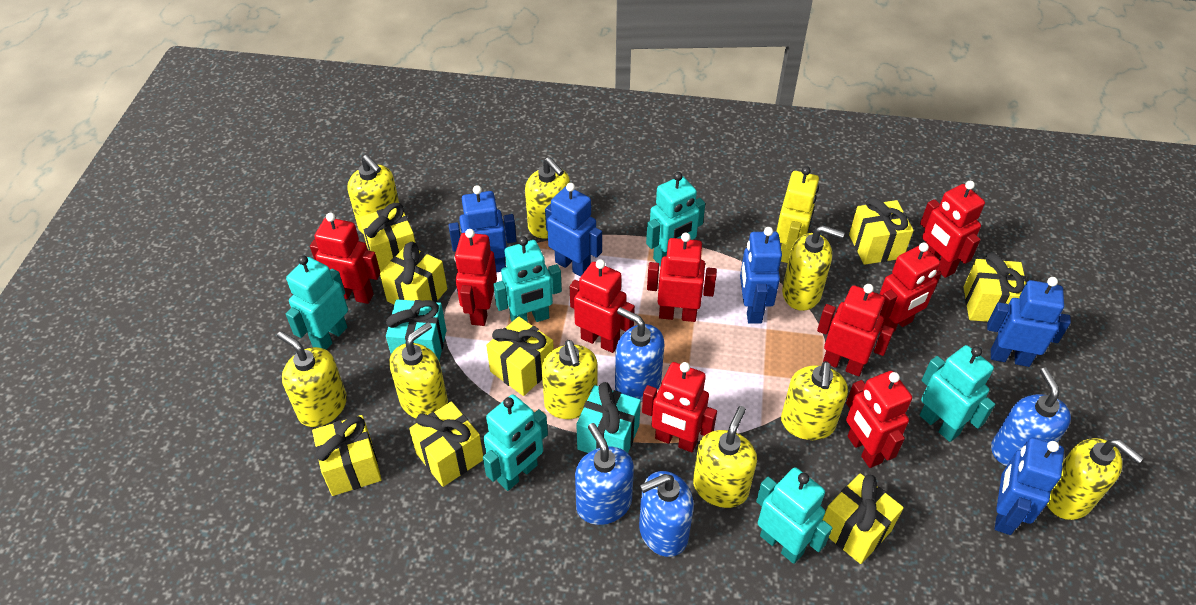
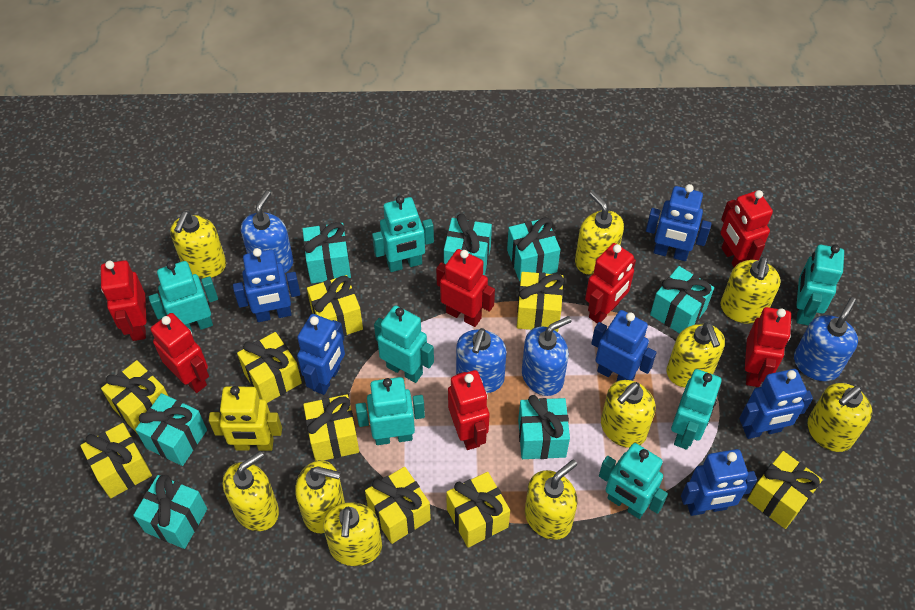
blue robot: [448,185,517,272] [545,183,602,277] [740,227,782,324] [987,277,1071,367] [995,438,1064,535] = 5 -> [233,248,300,322] [297,314,345,395] [591,310,657,381] [646,184,712,261] [681,449,757,516] [739,369,813,439] = 6
red robot: [310,213,380,304] [454,229,497,326] [570,259,635,353] [642,362,717,452] [647,233,717,322] [817,284,894,376] [846,371,912,468] [880,242,942,333] [920,181,985,278] = 9 -> [101,260,147,341] [151,313,209,393] [436,249,495,327] [448,370,489,450] [585,243,636,324] [720,190,773,267] [745,307,791,387] = 7
turquoise gift: [386,299,447,360] [576,382,641,453] = 2 -> [133,475,207,549] [135,393,207,466] [302,222,351,284] [444,214,492,276] [507,218,560,281] [518,395,570,459] [650,266,714,334] = 7
turquoise robot: [286,255,348,350] [483,395,548,491] [493,236,562,322] [646,172,705,266] [756,467,832,564] [920,345,995,442] = 6 -> [149,261,218,332] [355,377,425,445] [372,195,434,272] [374,305,434,383] [599,443,668,519] [671,369,722,449] [796,245,844,325] = 7
yellow gift: [312,415,382,496] [359,203,416,273] [380,242,447,305] [409,402,483,487] [486,316,554,396] [823,473,904,564] [849,197,914,265] [964,253,1027,322] = 8 -> [80,423,152,498] [101,360,168,433] [237,332,302,403] [303,394,359,461] [307,275,363,336] [365,467,431,544] [446,472,510,548] [517,272,564,332] [747,451,823,529] = 9
yellow soap dispenser: [277,331,347,427] [347,155,399,233] [389,322,448,419] [525,157,570,238] [542,340,598,419] [693,406,757,508] [781,361,848,440] [782,225,845,311] [1047,438,1144,520] = 9 -> [170,211,226,278] [223,451,279,531] [295,460,345,533] [323,502,382,566] [525,460,578,540] [575,191,624,275] [601,380,656,448] [666,322,725,387] [721,257,780,324] [807,383,872,452] = 10

